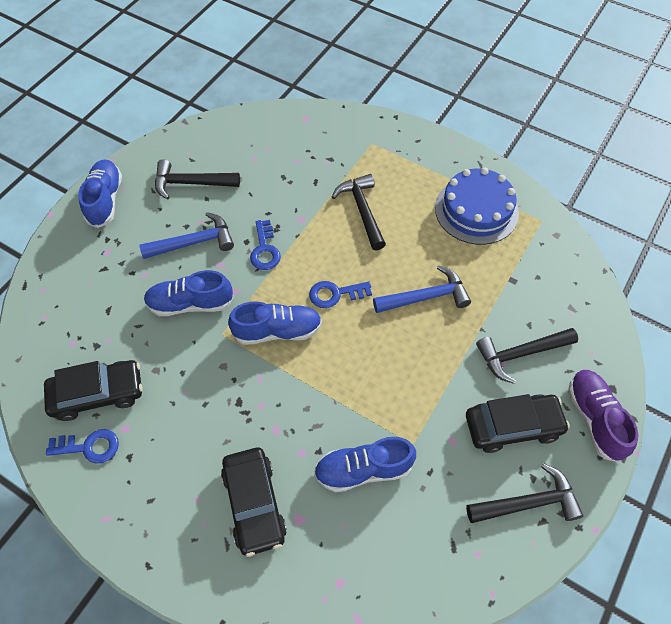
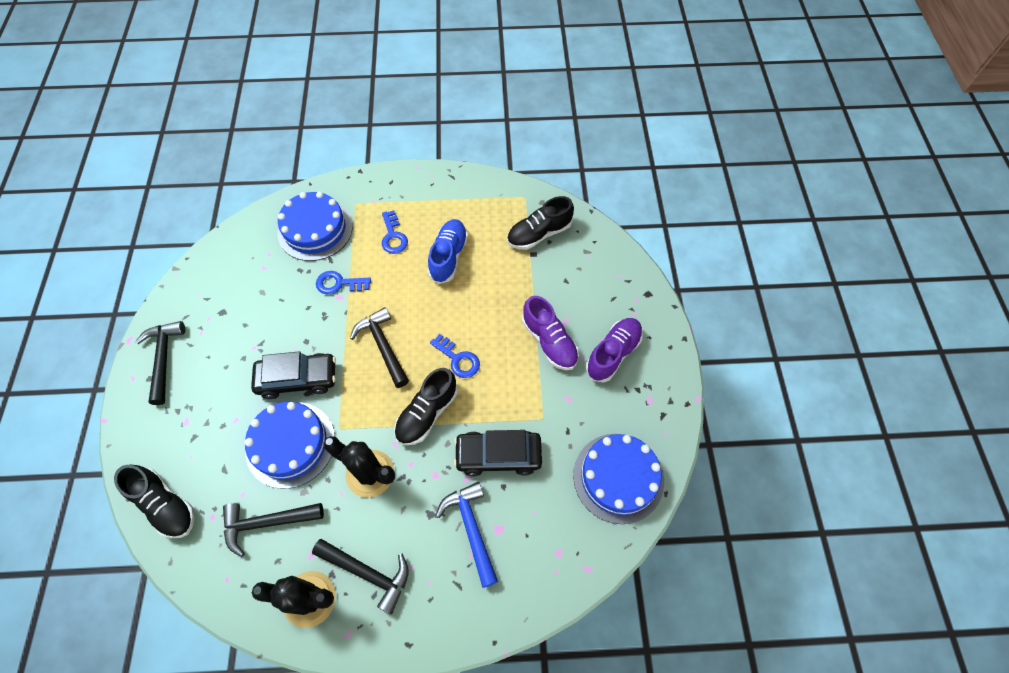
black cactus: none = 0 -> [252,571,336,628] [323,436,395,498] = 2
black car: [44,360,143,421] [221,447,287,557] [466,394,570,453] = 3 -> [251,351,336,399] [454,430,542,477] = 2
black shoe: none = 0 -> [114,465,195,538] [394,368,458,445] [507,196,574,250] = 3
blue cake: [435,168,519,245] = 1 -> [245,402,335,489] [277,192,353,261] [573,434,664,524] = 3
blue hammer: [139,212,234,259] [373,265,471,313] = 2 -> [436,482,498,588] = 1
blue shoe: [78,160,122,228] [144,270,234,316] [228,301,322,345] [314,437,416,492] = 4 -> [428,219,468,284] = 1
purple shoe: [568,370,639,462] = 1 -> [522,296,579,370] [586,318,643,383] = 2

